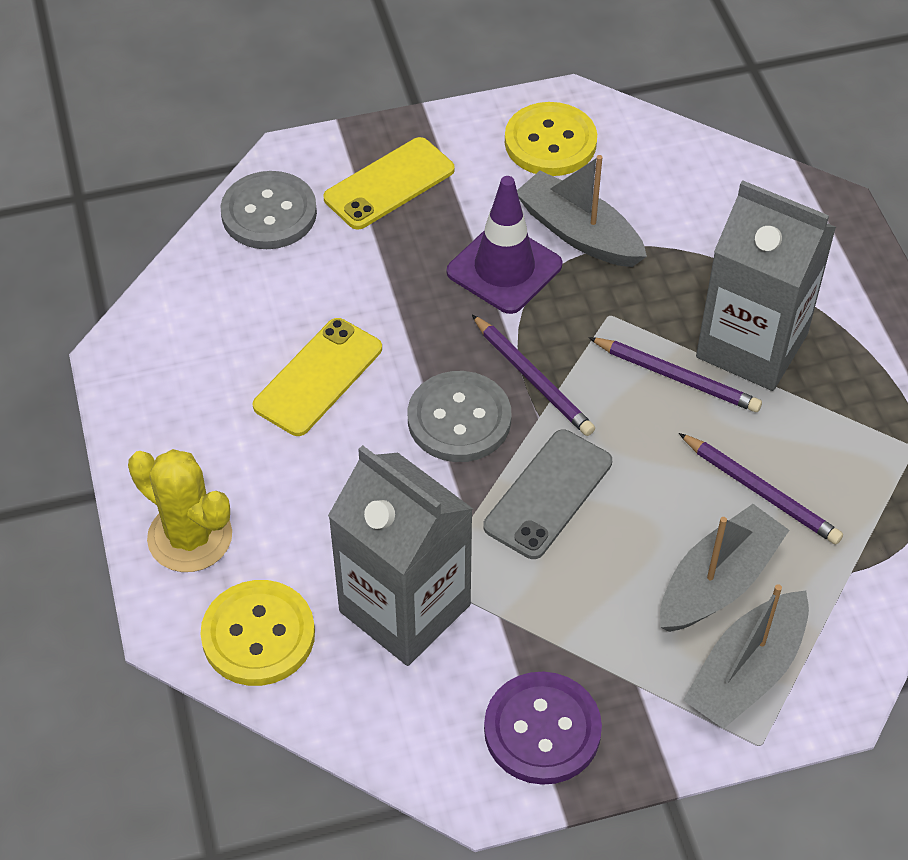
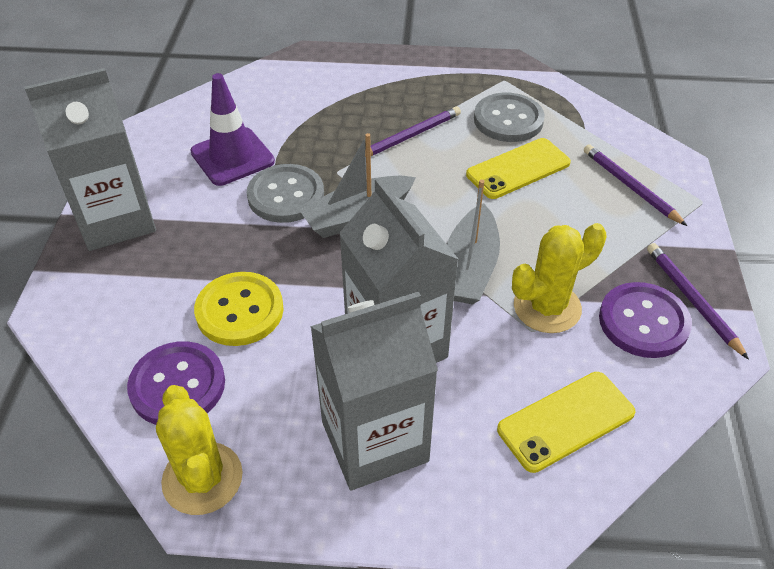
grey boat: [517,155,647,267] [660,504,790,632] [683,584,809,729] = 3 -> [299,133,416,238] [447,180,500,305] = 2
grey carton: [328,445,473,666] [696,180,836,391] = 2 -> [24,68,156,251] [310,291,438,490] [339,178,459,363] = 3
grey phone: [483,429,612,559] = 1 -> none = 0
purple button: [484,672,602,785] = 1 -> [127,341,225,425] [599,282,692,358] = 2
yellow button: [201,580,315,686] [505,102,597,176] = 2 -> [194,272,284,346] = 1
yellow cactus: [128,449,232,572] = 1 -> [156,385,243,515] [512,223,607,333] = 2

